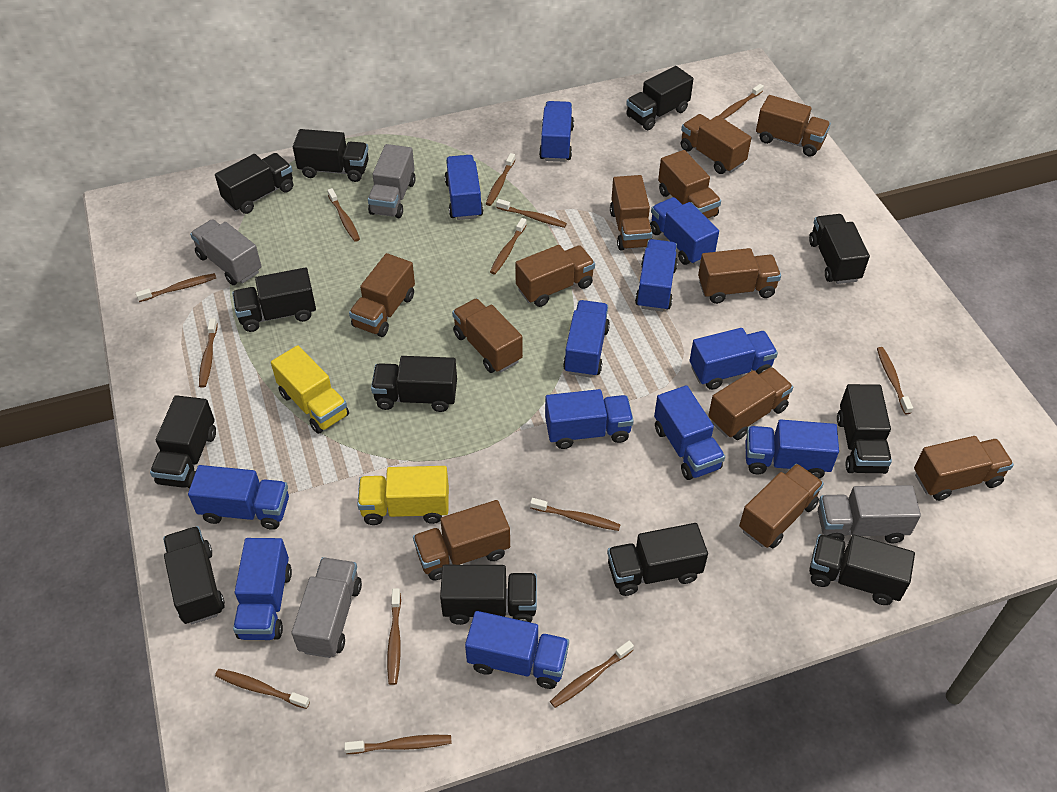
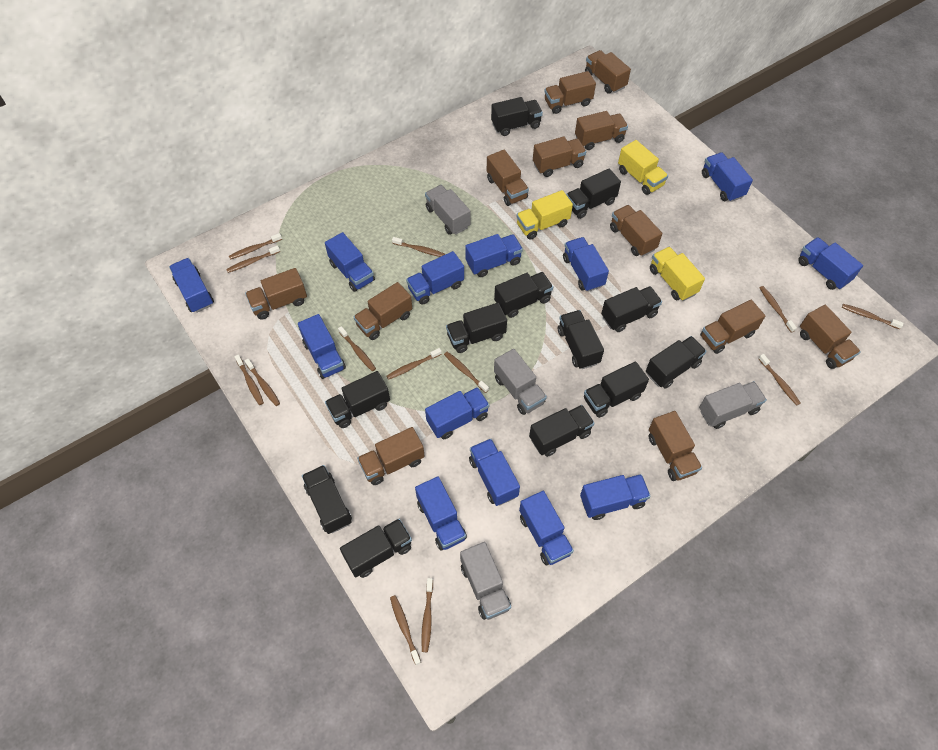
blue truck: [188,465,289,530] [233,538,292,640] [445,155,483,220] [465,611,569,689] [539,101,574,162] [545,389,634,449] [563,300,610,377] [635,239,678,312] [650,197,719,265] [654,385,725,480] [690,328,778,390] [745,420,839,479] = 12 -> [169,258,214,313] [298,314,346,379] [325,232,375,292] [406,251,464,305] [415,477,467,551] [425,387,489,439] [465,234,523,277] [469,439,520,506] [519,491,574,565] [563,237,609,292] [580,474,651,520] [702,152,753,202] [798,237,863,290] = 13
yellow truck: [271,345,349,434] [357,466,449,525] = 2 -> [516,190,573,240] [618,140,668,195] [650,247,705,301] = 3

